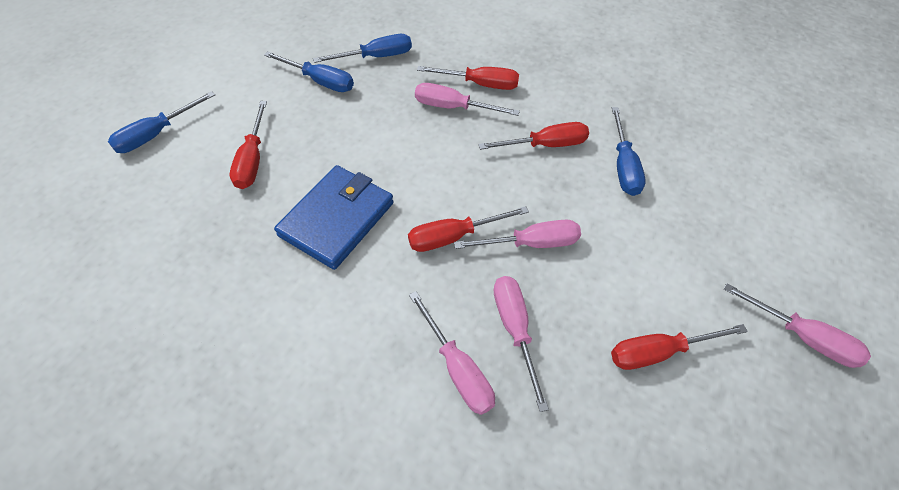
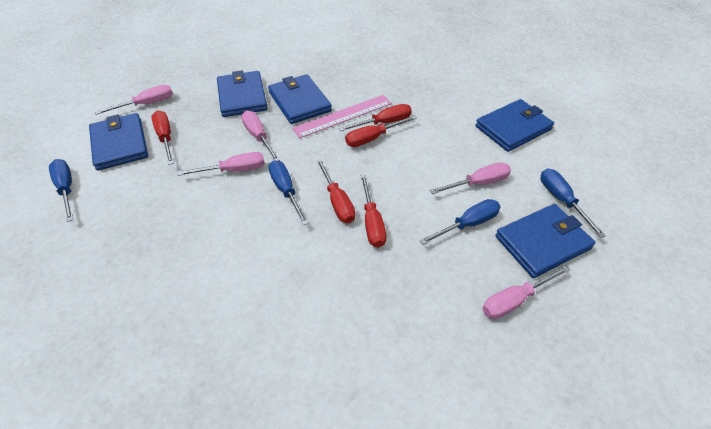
blue wallet: [274,165,394,270] = 1 -> [89,113,148,171] [217,70,267,117] [268,74,332,124] [475,99,554,152] [495,204,595,278] = 5
pink ruler: none = 0 -> [292,95,392,138] = 1

